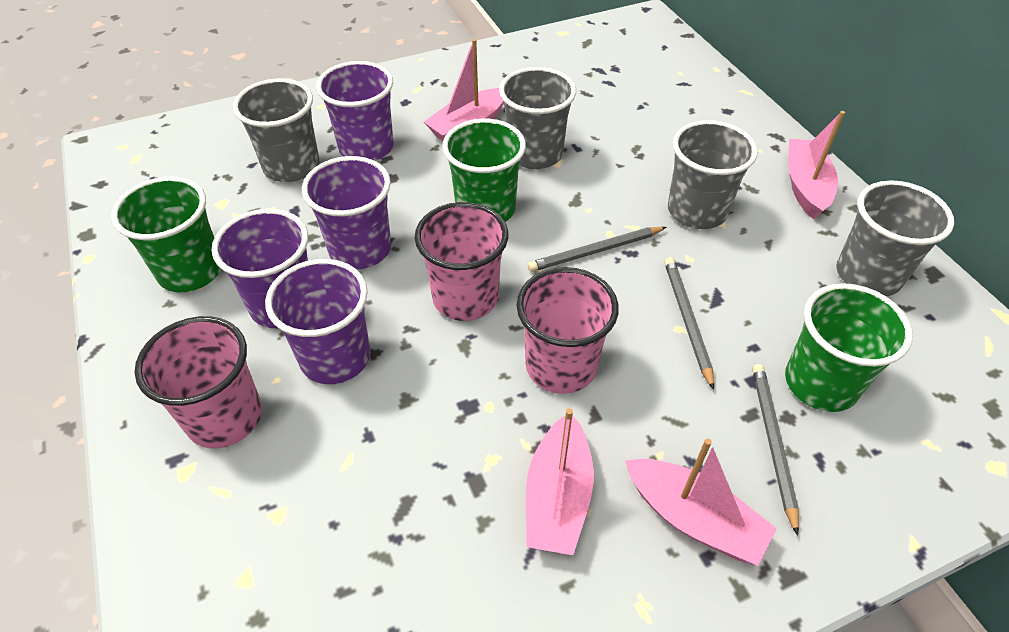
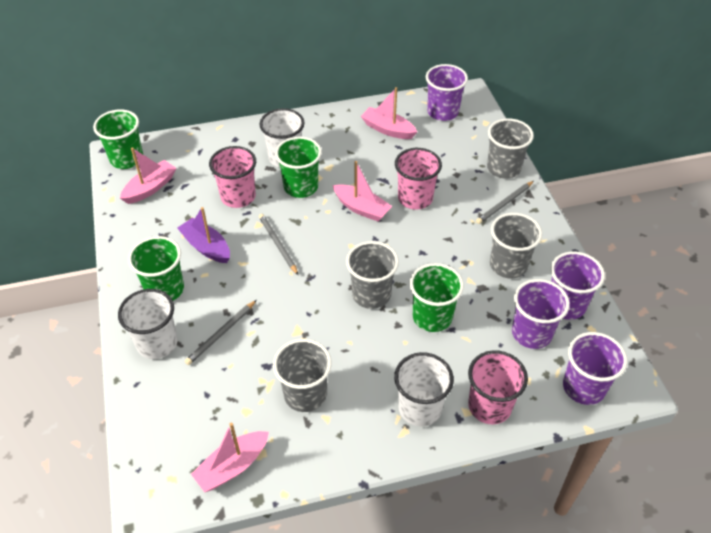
green cup: [111,176,221,292] [442,119,526,222] [785,283,913,412] = 3 -> [93,109,143,169] [128,236,184,301] [275,137,322,198] [410,263,464,332] = 4
purple boat: none = 0 -> [177,207,230,263] = 1
white cup: none = 0 -> [118,289,178,359] [260,108,305,167] [394,352,454,427] = 3

